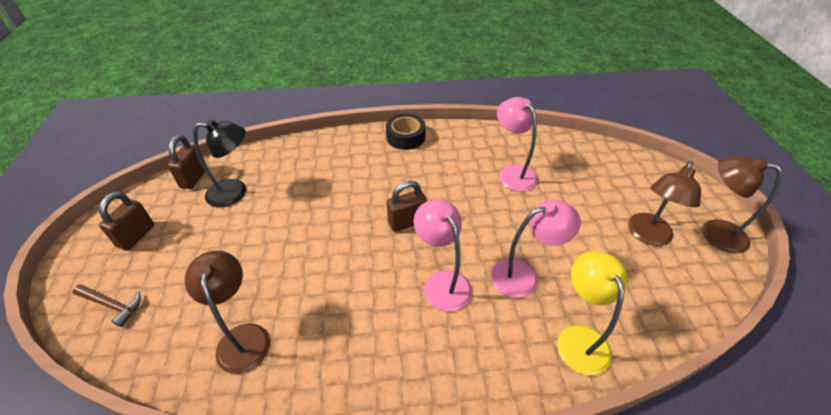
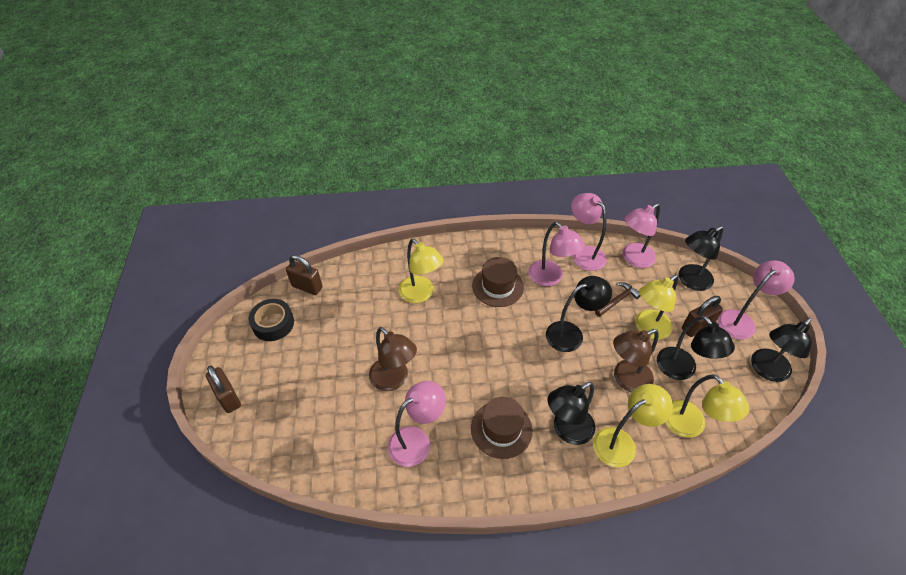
black lamp: [193,119,246,208] = 1 -> [546,276,612,352] [548,382,595,445] [657,316,735,380] [679,226,724,291] [751,318,812,382] = 5
brown hat: none = 0 -> [471,397,533,459] [472,257,524,307] = 2
brown lamp: [184,250,270,374] [628,161,701,246] [702,156,782,254] = 3 -> [369,327,417,391] [613,329,658,393] = 2
pink lamp: [414,200,472,312] [491,199,581,298] [497,97,538,192] = 3 -> [388,381,446,467] [529,222,585,286] [571,193,607,271] [622,203,660,268] [718,261,795,339] = 5
yellow lamp: [557,251,627,375] = 1 -> [399,239,444,303] [593,384,673,467] [635,275,678,340] [665,374,750,438] = 4

